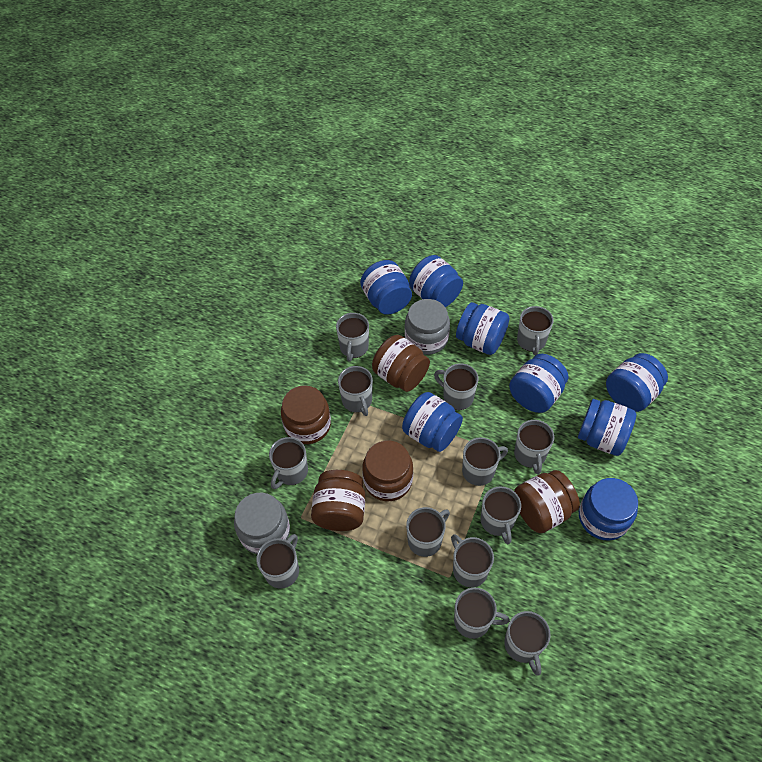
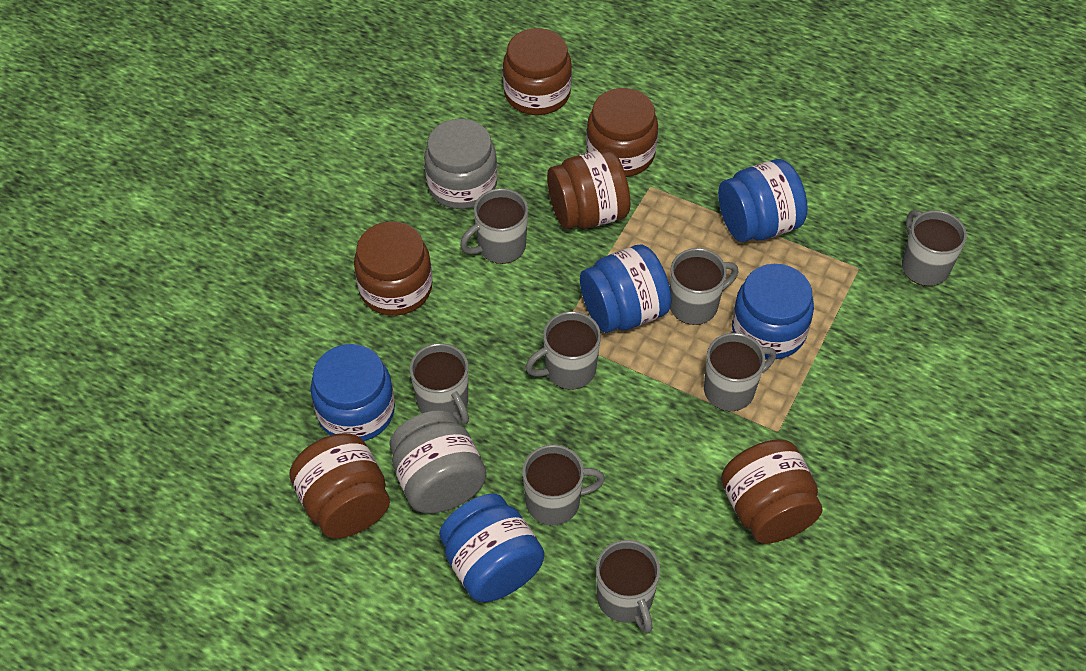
blue jar: [360,260,412,315] [402,392,463,452] [409,255,463,307] [456,302,509,355] [509,354,569,413] [578,399,636,456] [579,478,638,541] [606,353,668,412] = 8 -> [311,344,395,441] [439,494,544,602] [580,244,672,333] [718,159,808,242] [732,264,814,359] = 5
brown jar: [281,385,331,444] [311,470,365,531] [362,441,413,501] [372,335,430,392] [514,470,580,533] = 5 -> [289,433,390,538] [354,221,433,316] [503,28,572,115] [547,149,630,229] [586,88,658,177] [721,440,823,544] = 6
grey mug: [256,534,299,589] [269,437,308,489] [336,313,369,361] [338,366,373,416] [406,507,450,557] [434,363,478,410] [451,534,494,587] [454,587,510,639] [462,437,508,486] [481,486,521,544] [504,611,550,676] [514,420,554,474] [517,306,553,355] = 13 -> [410,343,469,424] [460,188,528,264] [522,445,605,525] [525,311,601,389] [596,540,660,634] [670,248,739,325] [704,333,776,411] [902,210,967,286] = 8

